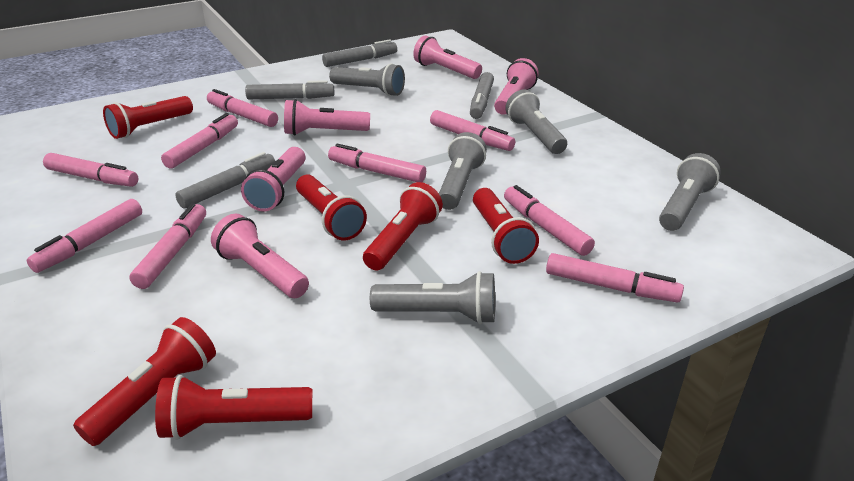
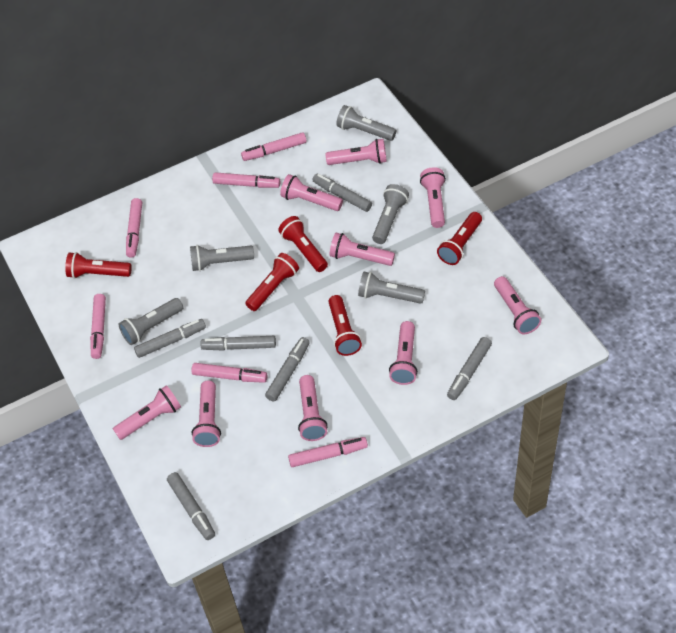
grey marker: [175,152,275,209] [245,80,334,99] [322,40,397,67] [470,72,494,119] = 4 -> [134,319,206,358] [167,472,215,540] [200,336,276,351] [265,337,310,402] [312,174,372,212] [447,337,492,400] = 6
pink flashlight: [211,214,309,298] [241,147,306,211] [284,99,370,136] [413,36,482,79] [494,58,539,115] = 5 -> [113,385,181,440] [192,381,221,447] [280,174,343,211] [298,375,328,441] [325,139,387,165] [330,233,395,266] [389,321,418,385] [420,167,446,228] [494,276,541,334] = 9
pink marker: [27,199,142,273] [43,153,138,187] [129,203,206,289] [161,113,238,169] [207,89,278,127] [328,144,426,182] [430,110,515,151] [504,185,595,256] [546,253,684,303] = 9 -> [90,294,106,359] [126,198,142,258] [191,363,267,383] [212,172,280,188] [241,132,306,161] [288,437,368,467] = 6
red flashlight: [73,317,216,446] [103,96,193,139] [155,375,312,440] [296,174,367,240] [363,182,443,271] [473,188,539,264] = 6 -> [65,252,132,279] [245,253,299,311] [278,216,328,272] [329,295,362,356] [437,212,482,265] = 5

